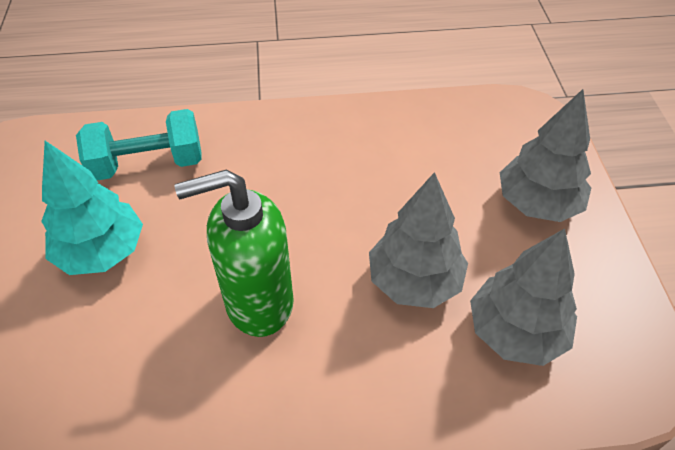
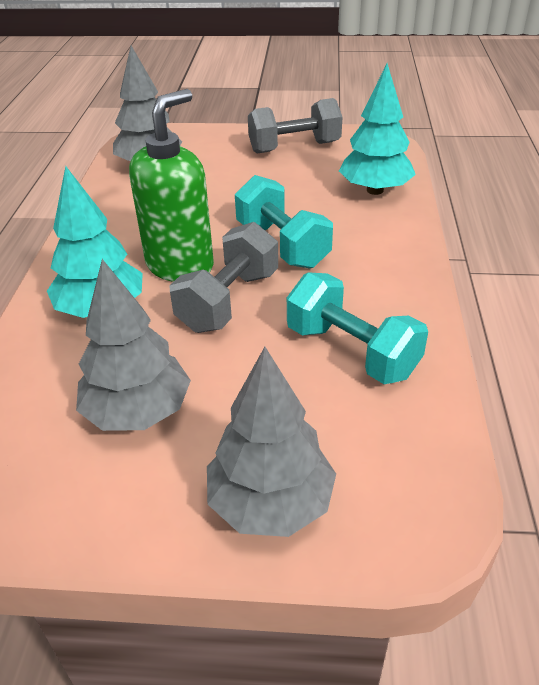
grey dumbbell: none = 0 -> [169,222,278,333] [248,98,342,154] = 2
turquoise dumbbell: [76,109,202,180] = 1 -> [235,175,333,269] [287,272,428,384] = 2
turquoise tree: [41,141,143,275] = 1 -> [47,166,143,318] [339,64,416,195] = 2

